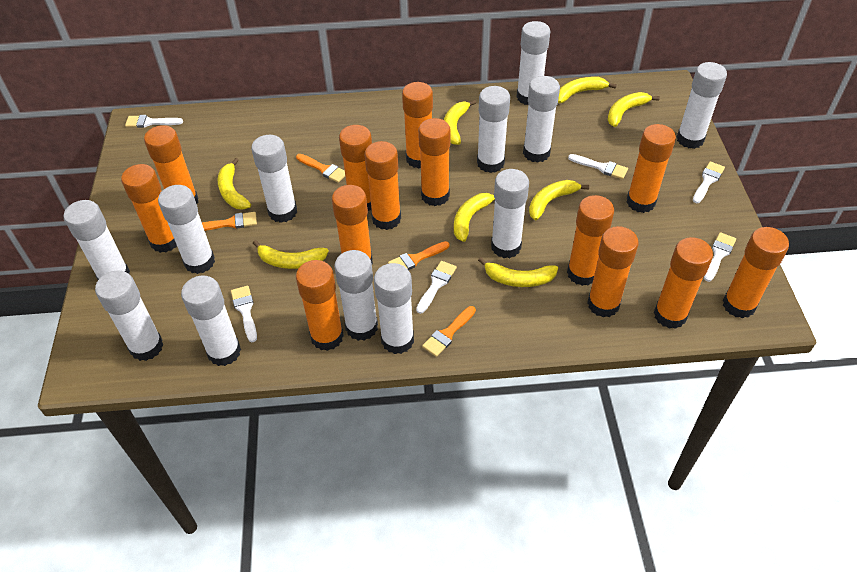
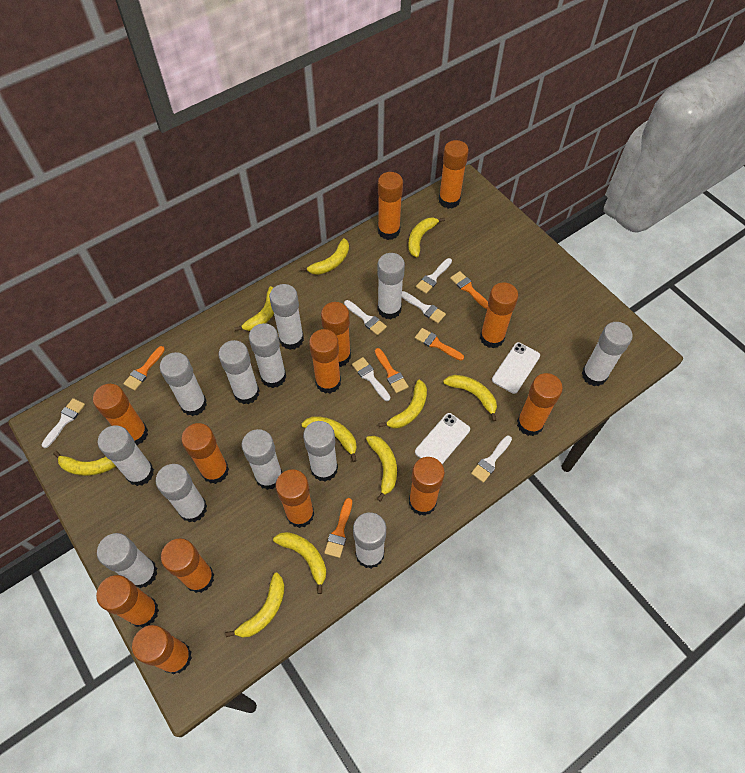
orange brush: [202,212,257,231] [296,154,345,183] [388,241,450,270] [422,306,476,357] = 4 -> [123,346,165,391] [324,498,352,558] [375,348,409,393] [415,328,464,361] [450,271,488,309] = 5
white phone: none = 0 -> [415,413,470,464] [492,342,540,394] = 2
yellow banana: [218,158,251,210] [253,240,329,269] [444,100,477,145] [454,193,495,242] [478,258,558,287] [529,180,589,221] [558,77,617,103] [607,92,660,127] = 8 -> [53,451,116,476] [226,573,285,638] [235,286,274,331] [273,532,326,594] [300,238,349,275] [302,416,357,462] [366,436,397,501] [379,380,427,429] [408,217,445,257] [443,375,497,421] = 10

